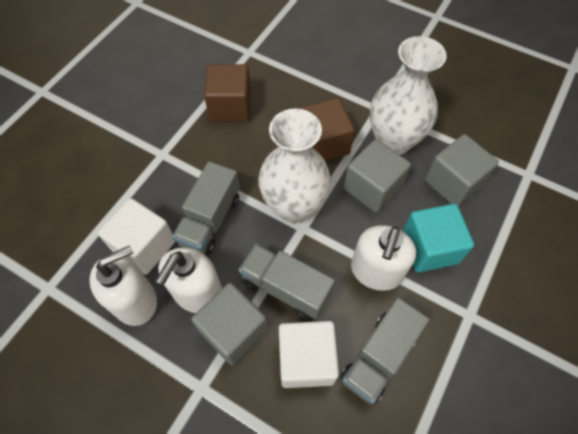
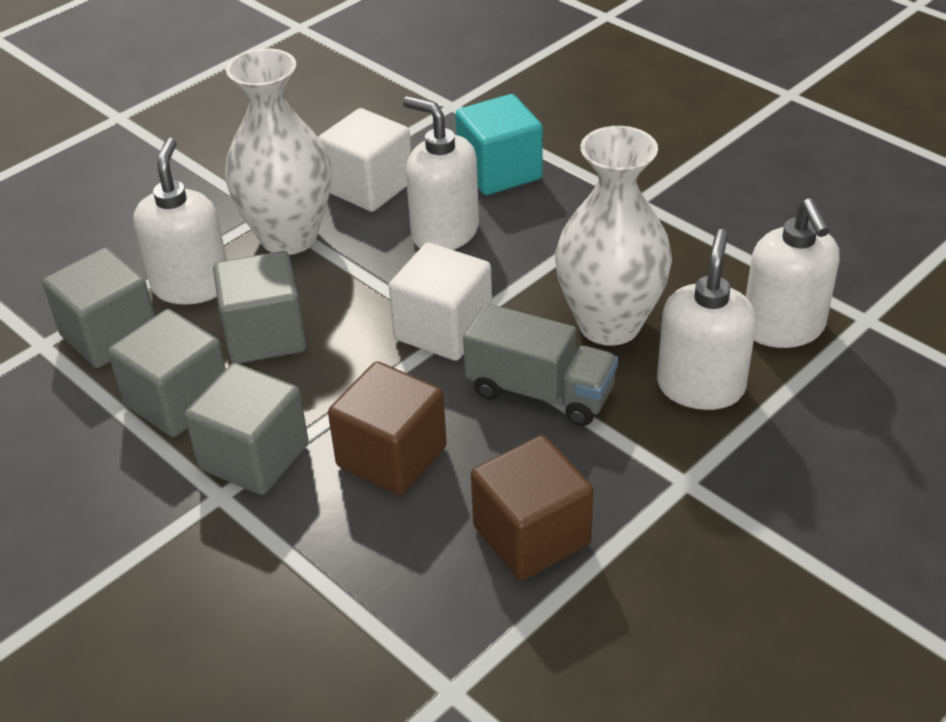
grey cube: [191,283,268,365] [344,139,411,213] [425,134,499,206] = 3 -> [42,248,155,368] [108,309,226,437] [184,363,309,495] [213,251,306,364] = 4
grey truck: [172,162,240,255] [239,244,335,320] [340,298,429,404] = 3 -> [463,303,618,426] = 1
white soap dispenser: [89,245,157,326] [155,247,222,313] [351,225,416,291] = 3 -> [133,138,227,305] [403,96,479,250] [657,229,756,410] [746,198,839,348] = 4

